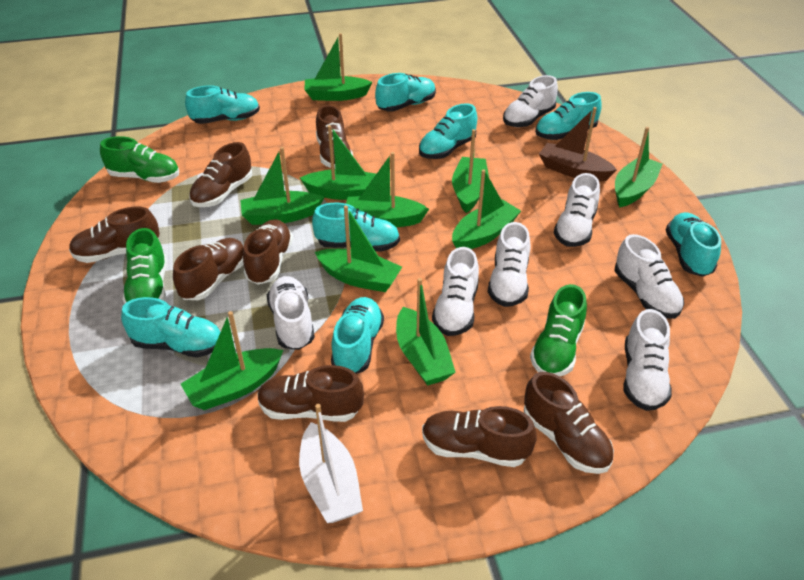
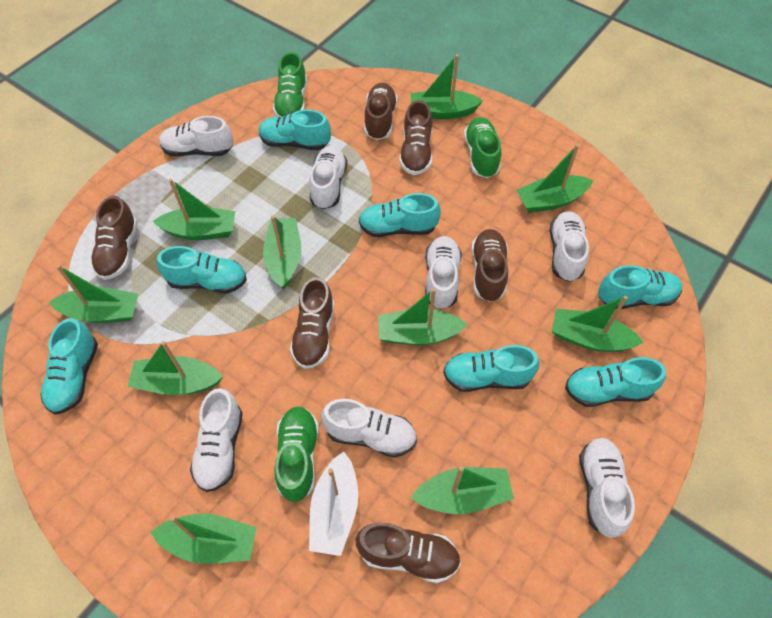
brown boat: [539,107,617,182] = 1 -> none = 0
brown shoe: [69,207,160,263] [173,238,244,300] [189,142,252,207] [243,219,293,284] [257,365,364,422] [316,105,353,169] [422,406,537,467] [524,372,614,474] = 8 -> [91,196,138,280] [290,277,334,369] [356,523,461,583] [364,83,397,140] [399,100,432,175] [471,229,508,302] = 6
turquoise shoe: [121,297,220,357] [185,85,260,124] [312,203,400,252] [331,297,384,374] [375,73,436,112] [419,103,477,159] [535,92,602,140] [666,212,721,277] = 8 -> [40,318,98,415] [157,246,247,294] [259,109,331,150] [359,193,441,237] [443,345,539,392] [565,357,666,407] [598,265,682,309] = 7

